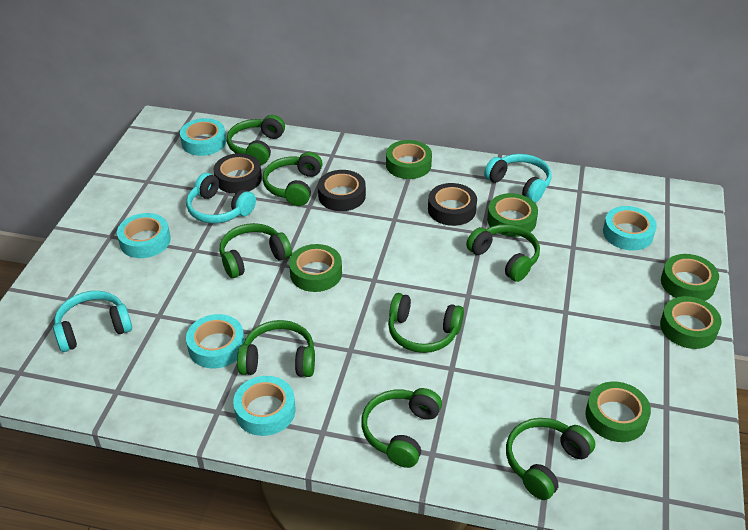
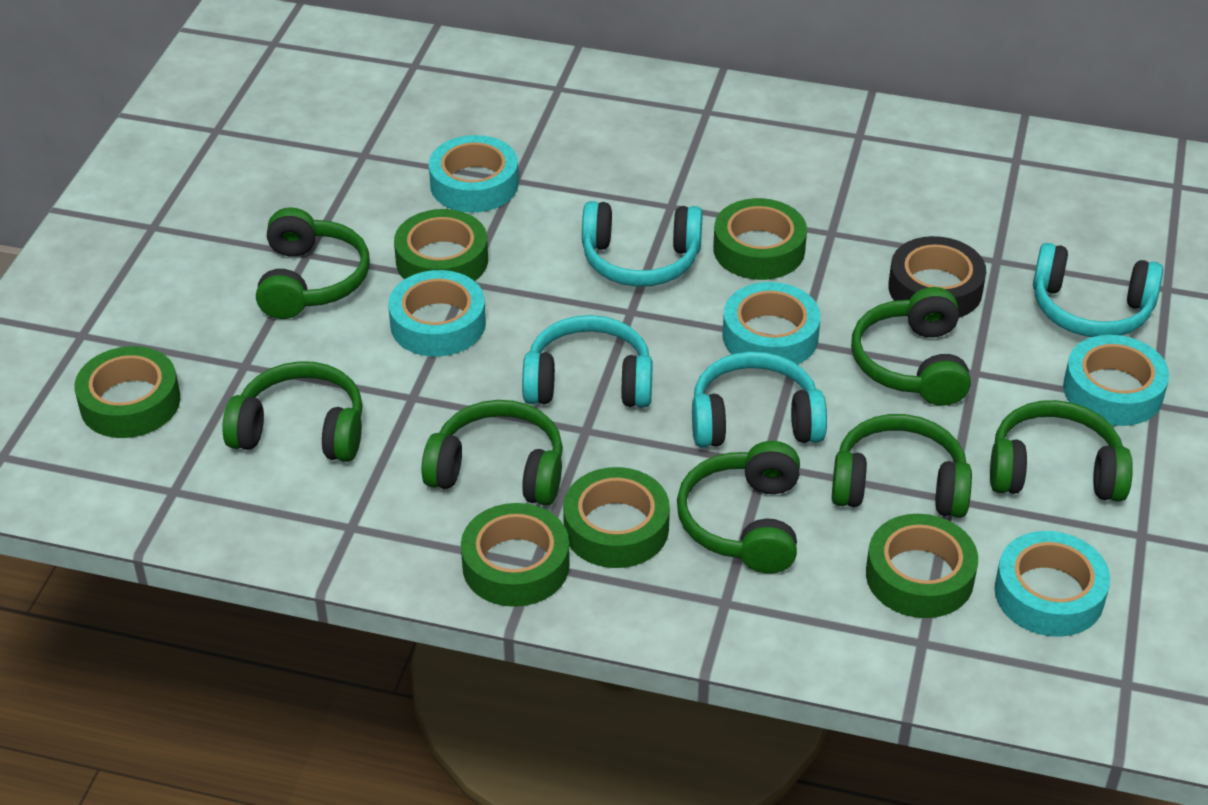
black tape: [214,153,262,194] [318,170,366,211] [428,183,477,226] = 3 -> [888,236,986,318] = 1
green headphones: [220,223,292,278] [227,115,285,165] [237,320,315,377] [263,152,323,206] [361,388,442,468] [388,293,464,353] [466,224,540,282] [506,418,595,500] = 8 -> [222,361,363,462] [256,207,370,319] [421,400,563,506] [677,441,800,574] [832,414,972,518] [851,287,971,406] [990,400,1133,502] = 7
turquoise headphones: [53,291,132,352] [186,173,256,223] [484,154,552,203] = 3 -> [522,315,653,408] [582,201,703,287] [692,352,827,447] [1033,243,1163,337] = 4

